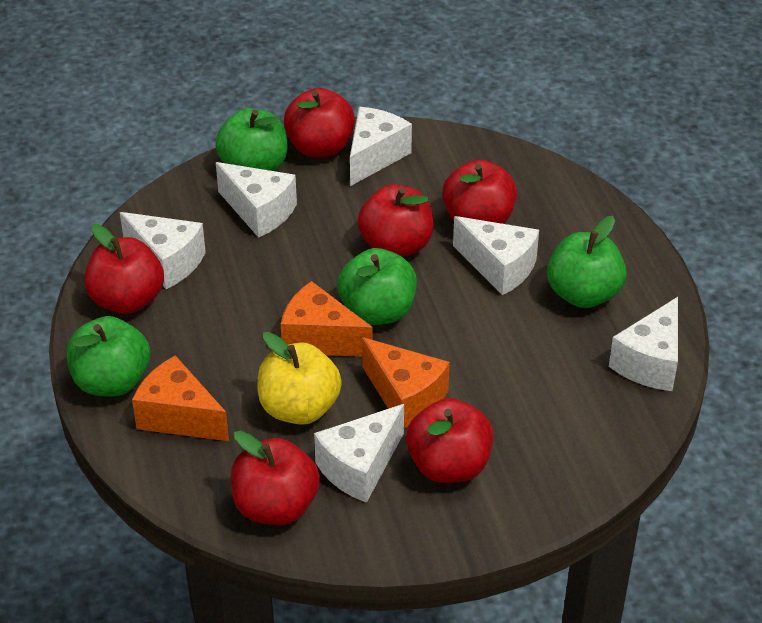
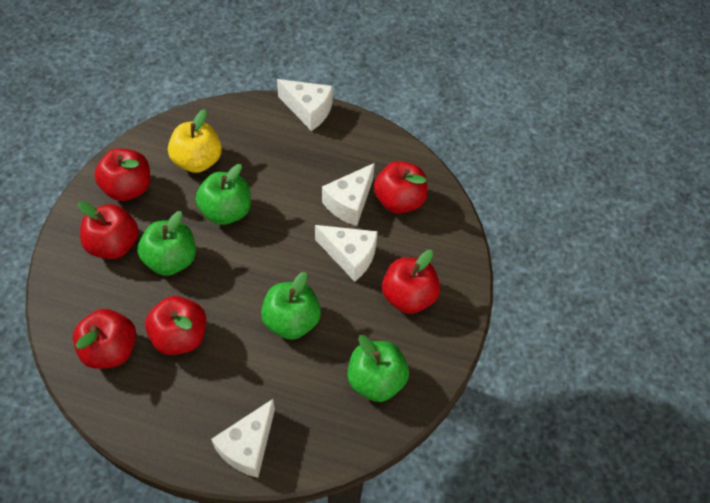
orange cheese: [132,355,229,441] [281,281,373,357] [362,337,450,428] = 3 -> none = 0
white cheese: [120,212,206,289] [216,162,297,238] [314,404,404,503] [350,107,412,186] [453,216,539,295] [609,297,678,391] = 6 -> [211,399,275,478] [277,79,333,131] [315,225,378,281] [322,163,375,226] = 4

